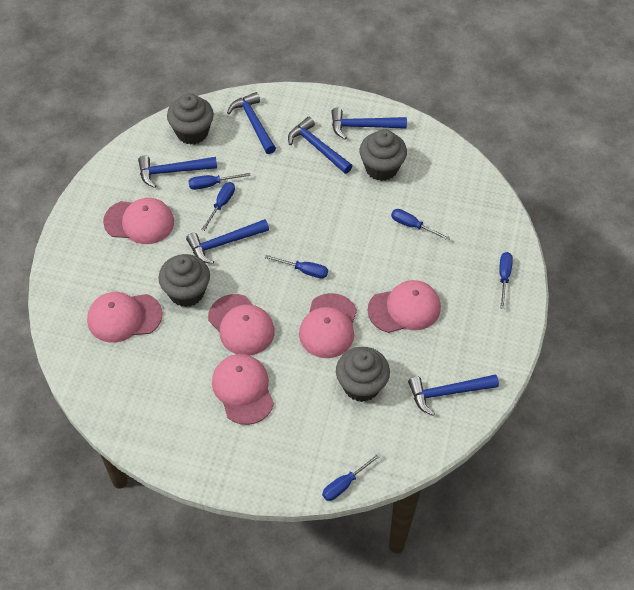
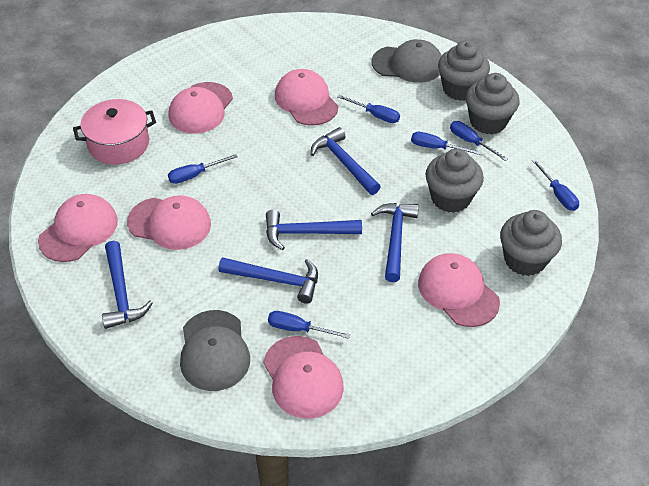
blue hammer: [138,156,217,188] [186,219,269,264] [227,92,276,154] [288,117,352,174] [331,108,407,139] [408,374,499,416] = 6 -> [102,241,153,329] [219,257,318,304] [266,210,362,250] [311,127,381,195] [371,203,419,282] = 5
grey cap: none = 0 -> [180,310,250,391] [371,39,441,83] = 2
pink pot: none = 0 -> [73,99,156,165] = 1

